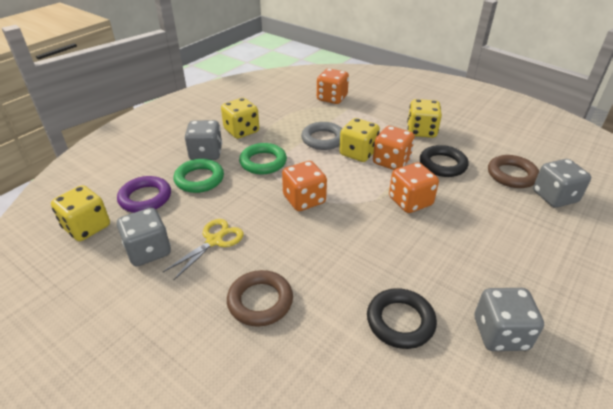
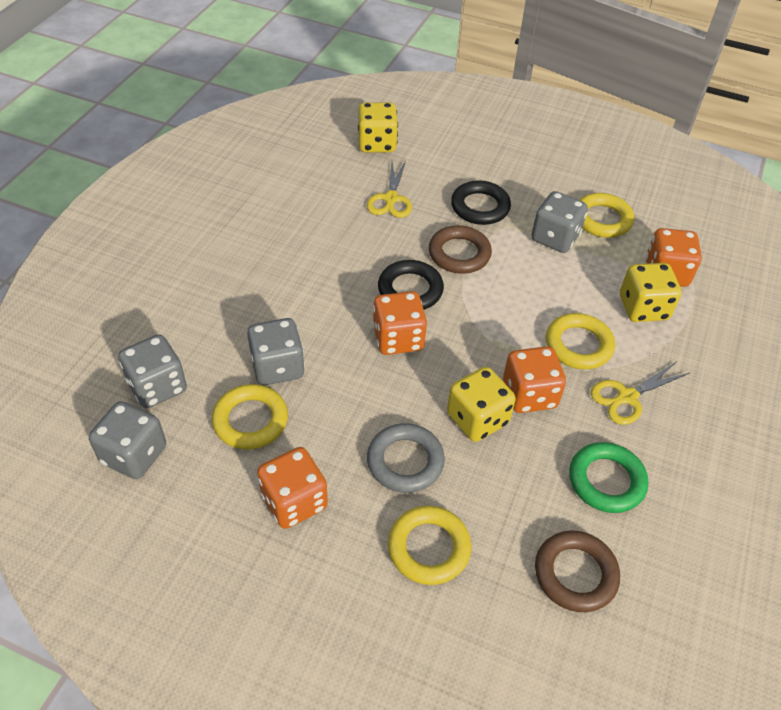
green ring: [173,159,224,193] [239,143,287,174] = 2 -> [569,442,648,513] = 1
purple ring: [117,176,171,213] = 1 -> none = 0
yellow dice: [51,185,110,241] [221,98,259,139] [339,118,380,162] [407,99,442,138] = 4 -> [358,102,398,152] [447,367,516,442] [620,263,682,322] = 3
yellow ring: none = 0 -> [212,384,288,449] [388,506,471,585] [546,313,615,370] [580,193,634,238] = 4
yellow scissors: [163,219,244,281] = 1 -> [367,161,412,218] [591,362,689,425] = 2

